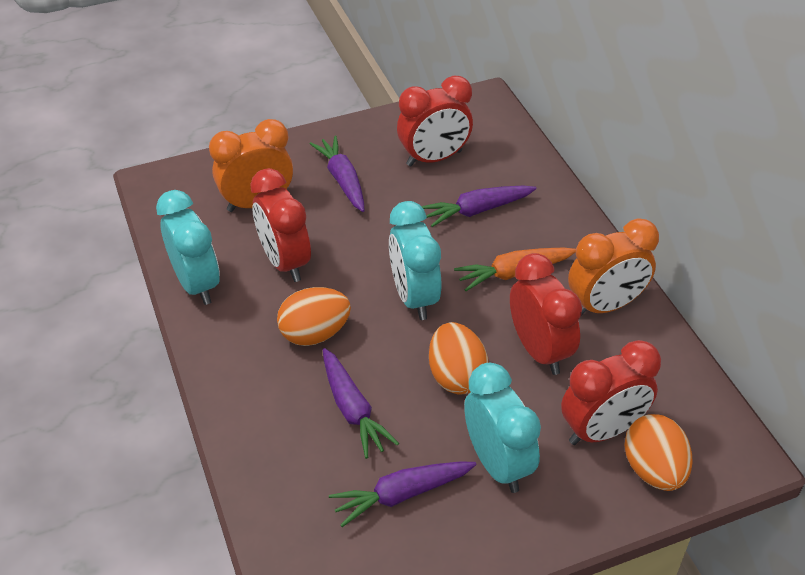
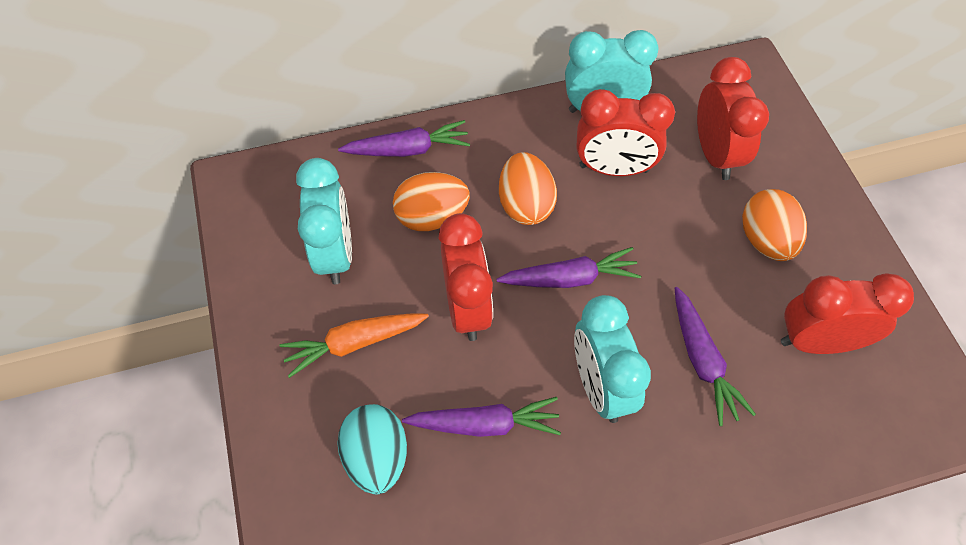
orange clock: [209,119,293,212] [568,218,659,317] = 2 -> none = 0
turquoise egg: none = 0 -> [337,404,407,494] = 1

